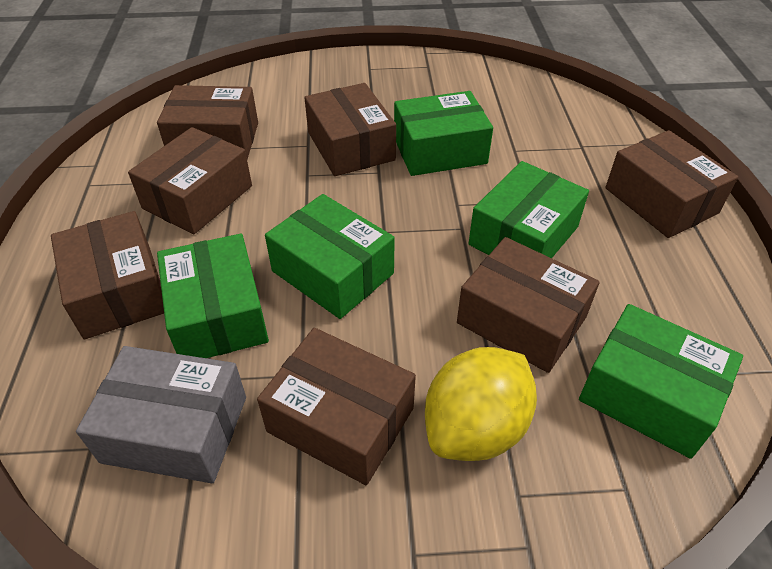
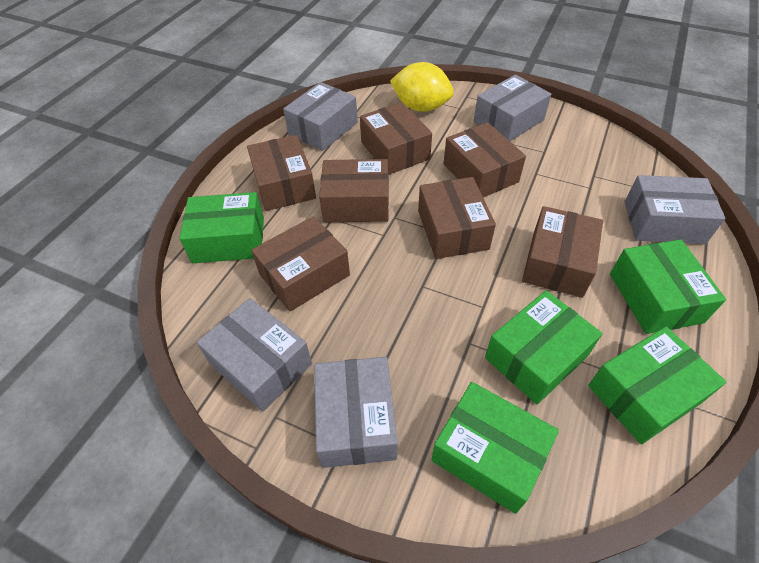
grey box: [76,346,246,483] = 1 -> [197,298,312,412] [283,82,358,151] [314,357,398,468] [474,75,551,141] [624,175,726,244] = 5

